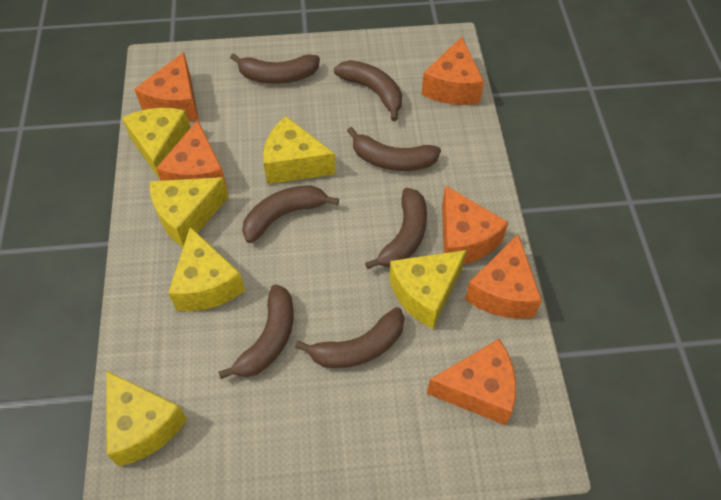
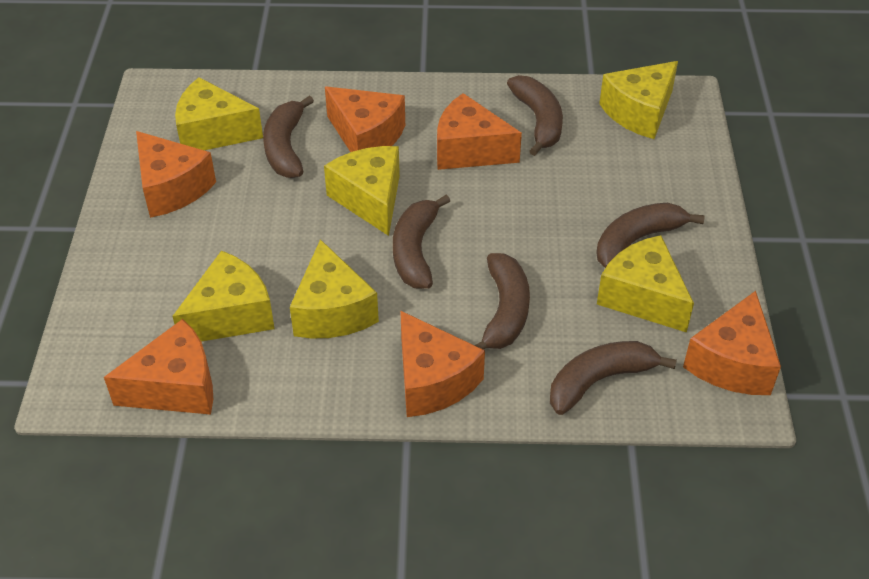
brown banana: [218,284,294,379] [230,53,320,84] [242,185,339,243] [295,307,405,368] [334,60,402,121] [347,127,441,171] [365,188,427,269] = 7 -> [263,95,314,178] [393,195,450,289] [475,253,530,350] [507,75,563,156] [550,341,677,415] [596,203,705,268] = 6

